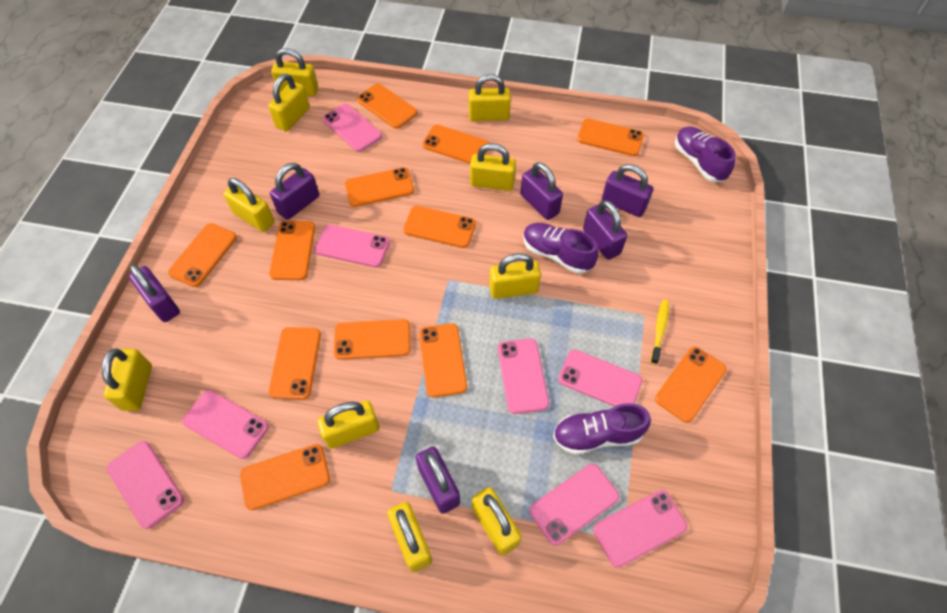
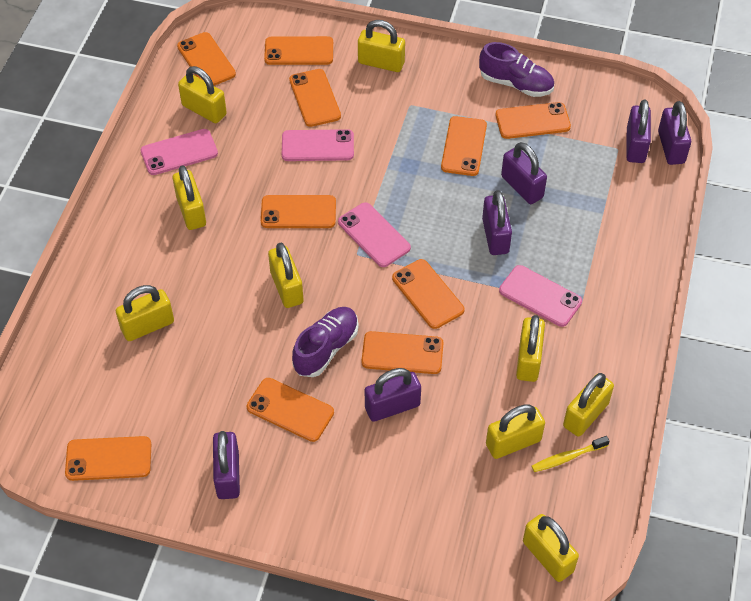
orange phone: [168,223,237,287] [240,444,330,510] [269,221,315,280] [269,327,321,400] [334,319,410,360] [345,167,414,207] [357,84,417,129] [403,206,476,248] [419,323,467,397] [422,125,490,164] [577,118,644,156] [655,346,727,423] = 12 -> [65,436,151,481] [177,32,236,86] [247,378,334,442] [261,195,336,228] [264,36,333,65] [289,69,341,127] [361,331,443,374] [392,259,465,329] [441,116,487,176] [496,102,571,139] = 10
pink phone: [107,441,184,529] [182,390,269,459] [315,225,390,268] [323,104,382,152] [498,338,549,414] [529,464,620,545] [558,349,642,407] [593,490,687,568] = 8 -> [141,129,218,175] [282,129,354,161] [338,202,411,267] [499,265,582,327] = 4
purple shoe: [523,223,599,274] [553,403,651,455] [675,126,736,182] = 3 -> [292,307,359,377] [479,42,554,97] = 2
yellow padlock: [102,348,152,411] [223,178,275,232] [268,74,310,131] [271,48,318,96] [317,400,379,449] [387,502,432,572] [469,74,511,121] [470,143,516,191] [472,487,522,556] [489,253,541,299] = 10 -> [116,285,174,341] [173,165,206,230] [178,66,227,123] [268,243,304,308] [358,20,405,72] [486,404,545,459] [516,315,545,382] [523,514,579,582] [563,373,614,437] = 9

